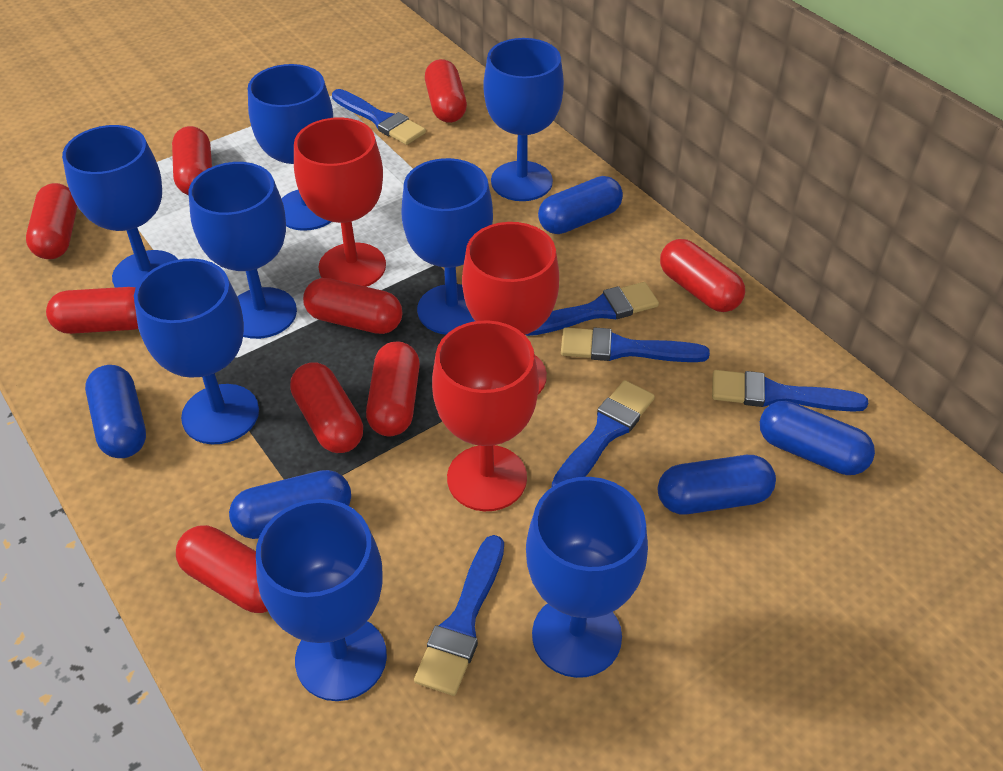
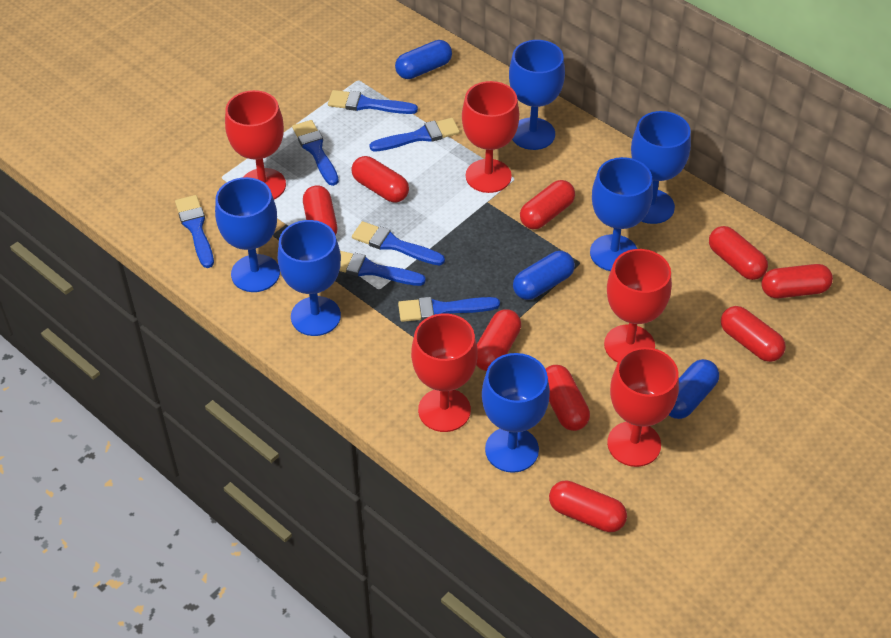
blue brush: [332,89,426,145] [414,535,504,696] [526,282,659,336] [552,380,655,487] [561,327,710,362] [712,370,868,412] = 6 -> [175,195,214,268] [292,120,339,186] [328,90,418,114] [340,251,426,286] [352,221,445,266] [370,118,460,152] [398,297,500,322] = 7
blue capsule: [85,365,146,458] [229,470,351,539] [538,176,623,234] [658,455,776,514] [760,401,875,475] = 5 -> [395,40,452,79] [513,251,575,300] [669,359,719,419] = 3
blue goblet: [62,125,178,288] [134,258,259,444] [188,162,297,339] [248,64,333,231] [256,499,387,701] [401,158,493,335] [483,38,564,201] [526,477,648,678] = 8 -> [215,177,280,292] [278,220,341,336] [482,353,550,473] [509,40,565,150] [590,157,653,271] [631,111,691,224] = 6
red goblet: [294,117,386,287] [432,320,539,511] [462,222,559,394] = 3 -> [225,90,286,199] [411,313,478,432] [462,81,519,193] [604,249,672,363] [607,347,679,467] = 5

